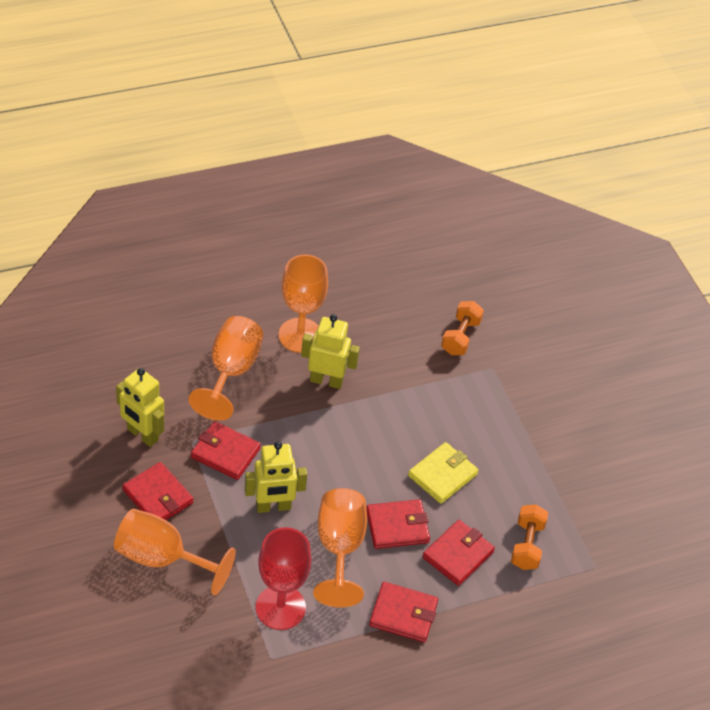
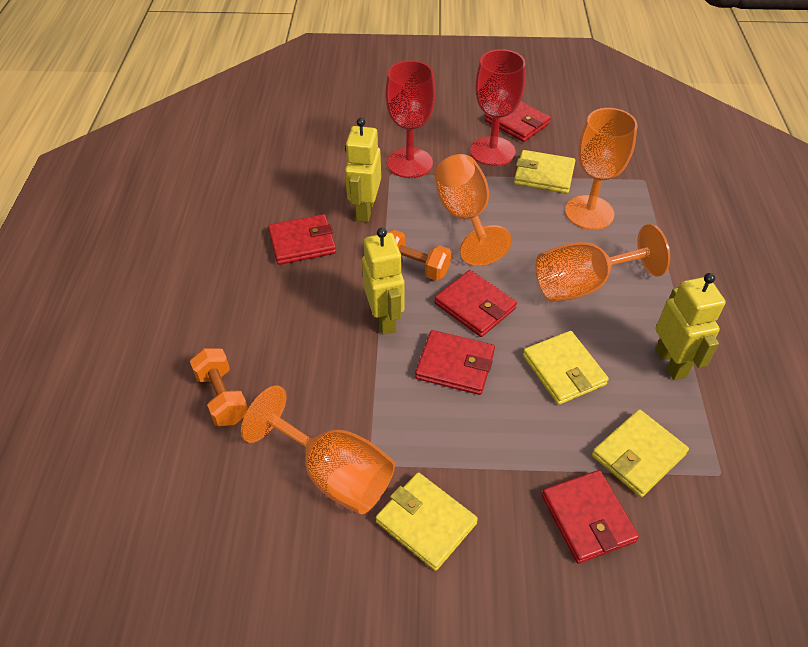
red goblet: [256,527,312,630] = 1 -> [385,60,436,178] [470,49,526,166] = 2
yellow wallet: [408,442,479,504] = 1 -> [376,472,478,571] [514,150,575,194] [523,331,609,405] [592,409,689,497] = 4

